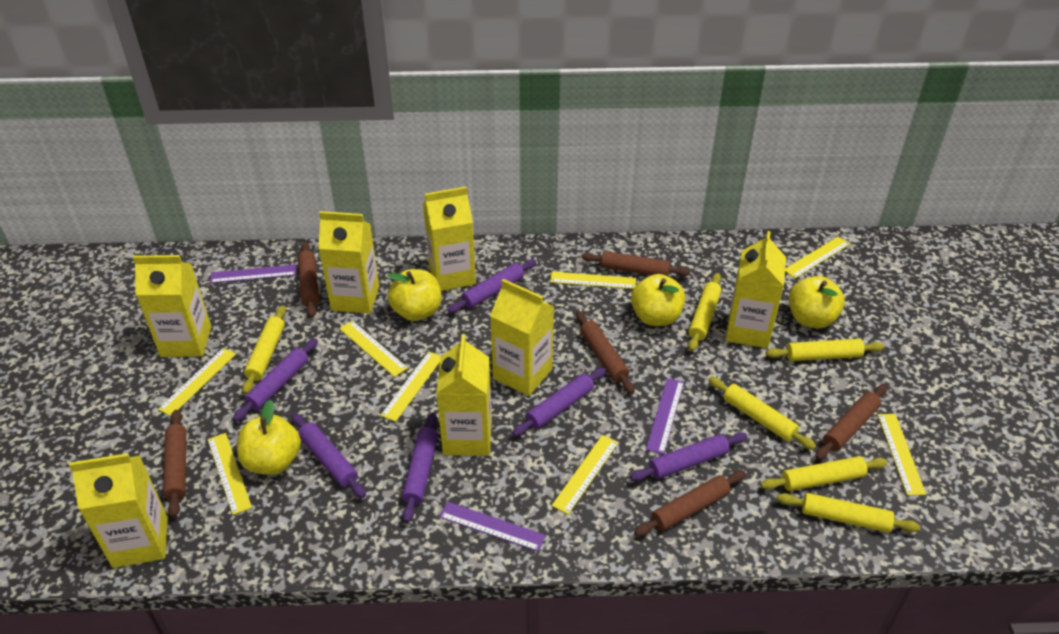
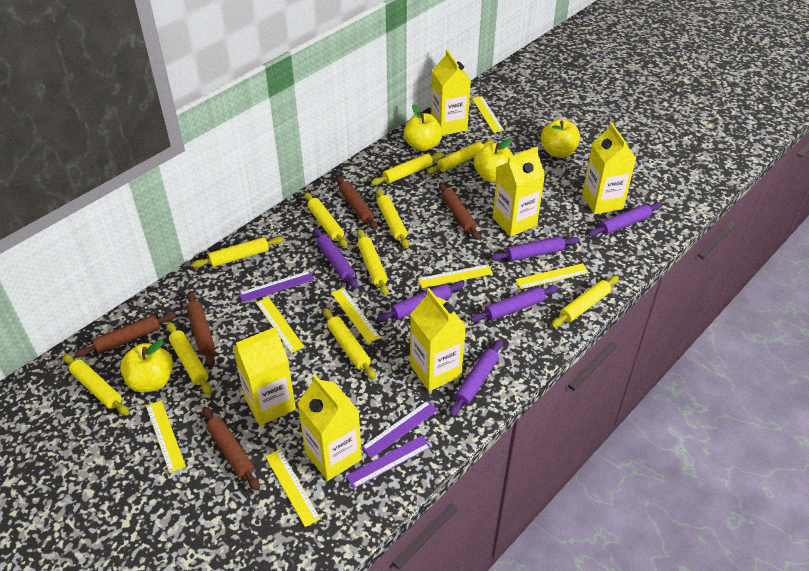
brown rolling pin: [163,410,186,518] [298,242,319,318] [576,311,635,394] [581,251,690,276] [634,470,746,536] [815,384,887,460] = 6 -> [75,312,177,357] [186,291,215,367] [202,406,260,491] [336,176,378,230] [439,182,480,240] = 5
yellow carton: [69,453,168,568] [133,255,212,357] [318,211,379,314] [423,187,476,291] [436,334,492,456] [490,279,554,396] [726,231,786,348] = 7 -> [233,327,296,425] [297,374,362,481] [410,288,466,391] [431,50,471,136] [493,147,545,236] [582,123,636,214] = 6
yellow rolling pin: [242,305,286,394] [688,273,722,351] [708,377,816,450] [760,456,888,491] [766,339,884,361] [777,493,921,533] = 6 -> [63,354,129,416] [166,322,212,395] [192,236,284,268] [304,192,348,248] [323,308,376,380] [357,229,389,296] [371,152,444,185] [376,188,409,248] [427,140,494,174] [551,276,619,328] = 10
yellow ruler: [158,348,236,416] [208,433,252,515] [339,320,408,377] [380,352,441,422] [550,271,636,289] [552,435,618,514] [785,237,850,278] [878,414,926,496] = 8 -> [146,400,186,473] [256,297,304,353] [265,449,321,527] [331,288,381,343] [418,264,493,288] [472,96,504,133] [515,263,589,289] = 7

